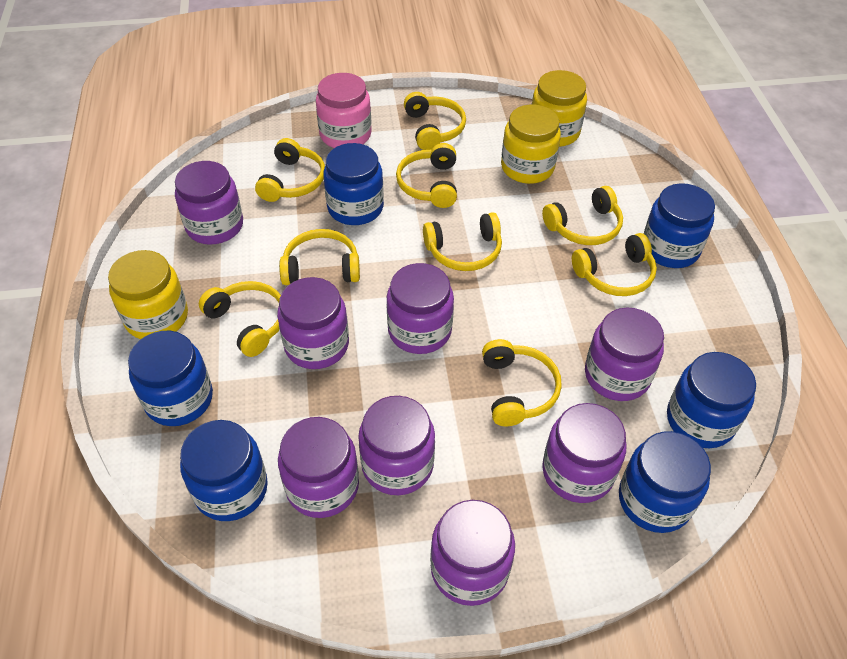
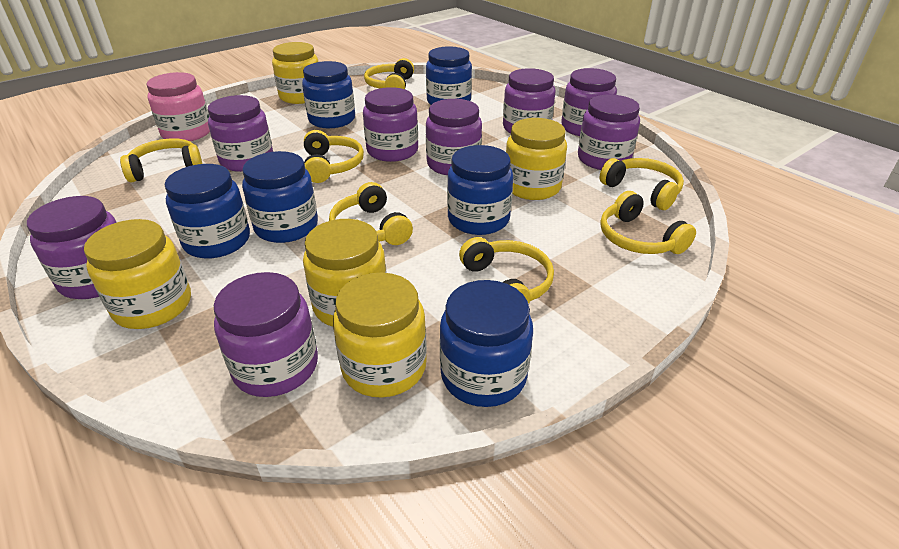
yellow headphones: [199,281,281,357] [255,138,325,202] [279,229,360,285] [396,143,457,208] [404,92,466,150] [423,212,502,271] [482,339,562,426] [542,186,623,245] [572,233,657,296] = 9 -> [120,139,202,182] [304,130,364,183] [329,182,413,245] [364,58,414,89] [459,237,554,304] [599,158,684,210] [600,191,696,254] = 7
yellow jar: [108,250,188,339] [501,105,561,184] [531,70,587,147] = 3 -> [84,219,191,329] [272,42,318,104] [303,219,387,327] [333,273,427,397] [506,118,567,200] = 5

